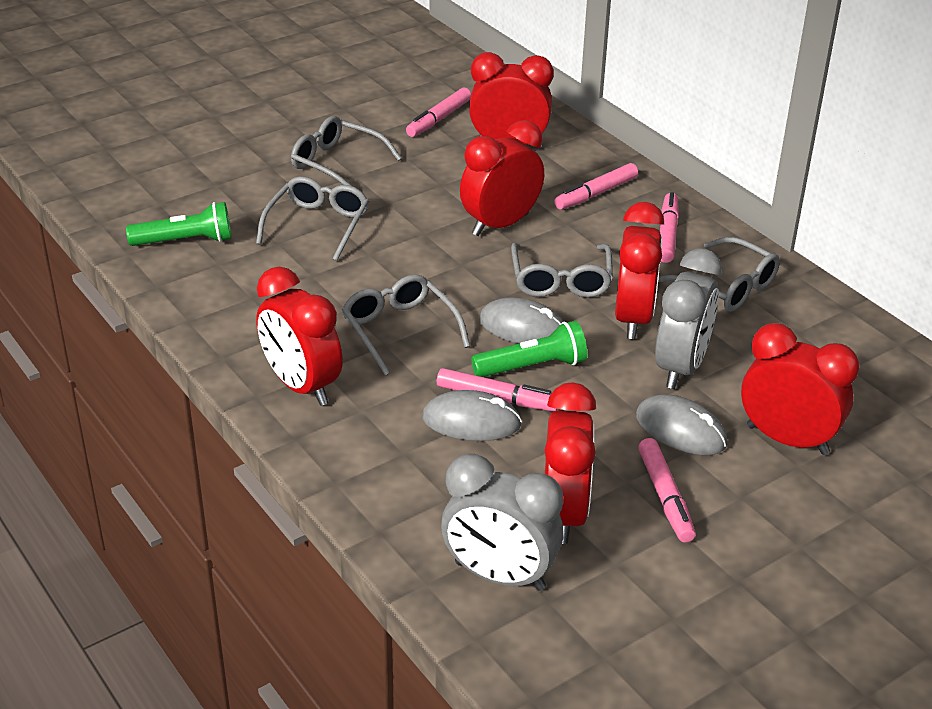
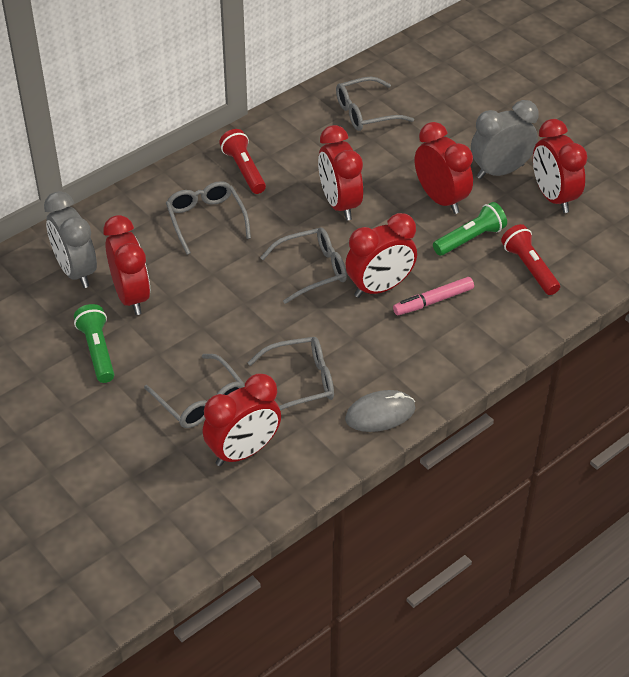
grey mouse: [422,390,522,441] [479,298,563,344] [636,394,728,455] = 3 -> [345,390,415,432] = 1
pink marker: [406,88,471,137] [437,368,558,411] [554,163,638,210] [638,438,696,542] [660,192,679,263] = 5 -> [393,277,474,315] = 1
red flashlight: none = 0 -> [219,129,266,194] [501,224,560,295] = 2

